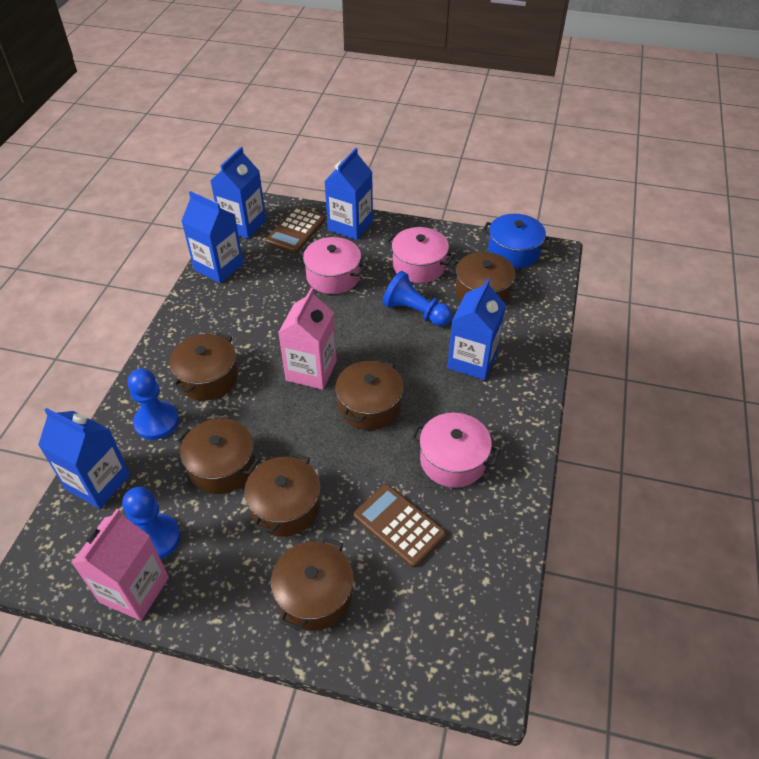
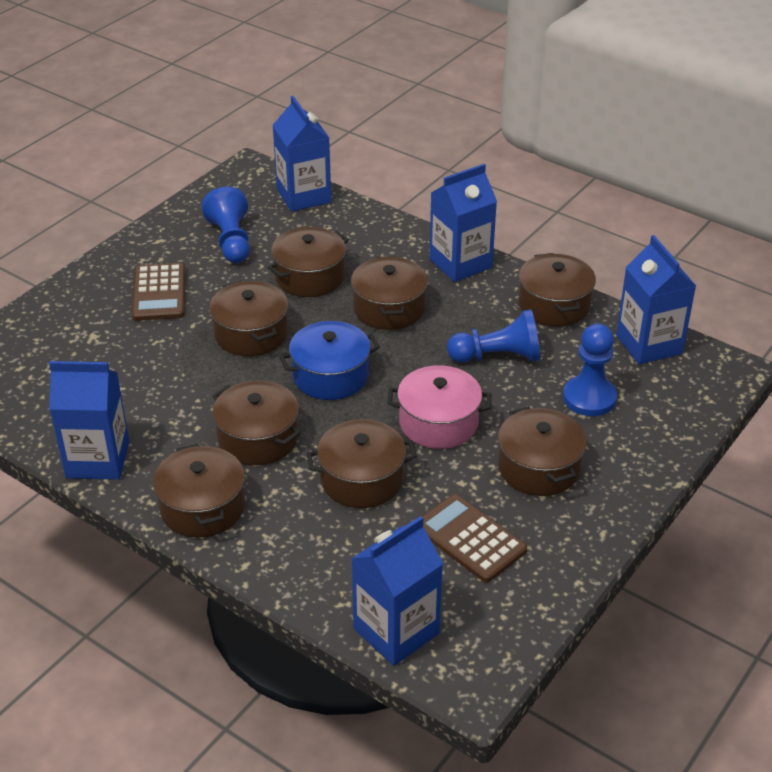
brown pot: [169,332,238,401] [177,418,260,494] [244,453,320,537] [271,537,354,631] [336,359,403,430] [449,252,522,303] = 6 -> [153,444,245,538] [209,281,288,356] [212,380,301,465] [268,227,349,297] [307,419,417,508] [351,256,428,330] [498,406,587,496] [519,253,596,327] = 8
pink carton: [72,509,169,621] [278,288,337,390] = 2 -> none = 0
pink pot: [299,237,366,294] [386,227,455,283] [411,413,500,488] = 3 -> [387,365,491,449] = 1

